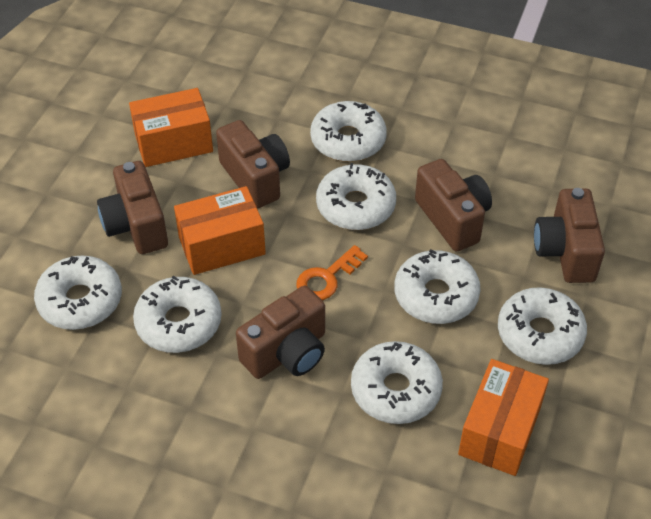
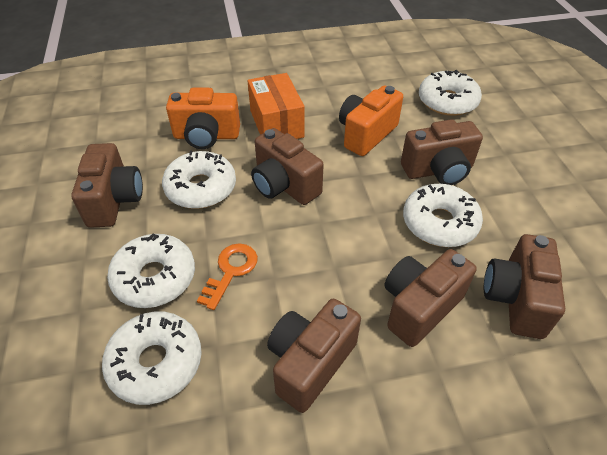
brown camera: [97,161,168,254] [216,120,290,208] [236,286,325,379] [415,159,492,252] [534,188,605,283] = 5 -> [71,143,143,228] [251,128,324,205] [267,299,361,413] [384,249,477,347] [401,119,483,185] [484,234,565,339] = 6
orange box: [129,88,213,167] [174,186,266,275] [458,359,549,476] = 3 -> [248,73,305,139] = 1
orange camera: none = 0 -> [166,88,240,149] [339,86,403,156] = 2
white donut: [34,256,122,330] [133,275,222,353] [310,101,387,162] [316,163,396,230] [351,341,443,424] [394,249,481,324] [498,287,587,365] = 7 -> [102,311,202,405] [107,234,195,308] [162,151,236,209] [403,184,483,247] [419,70,482,116] = 5

